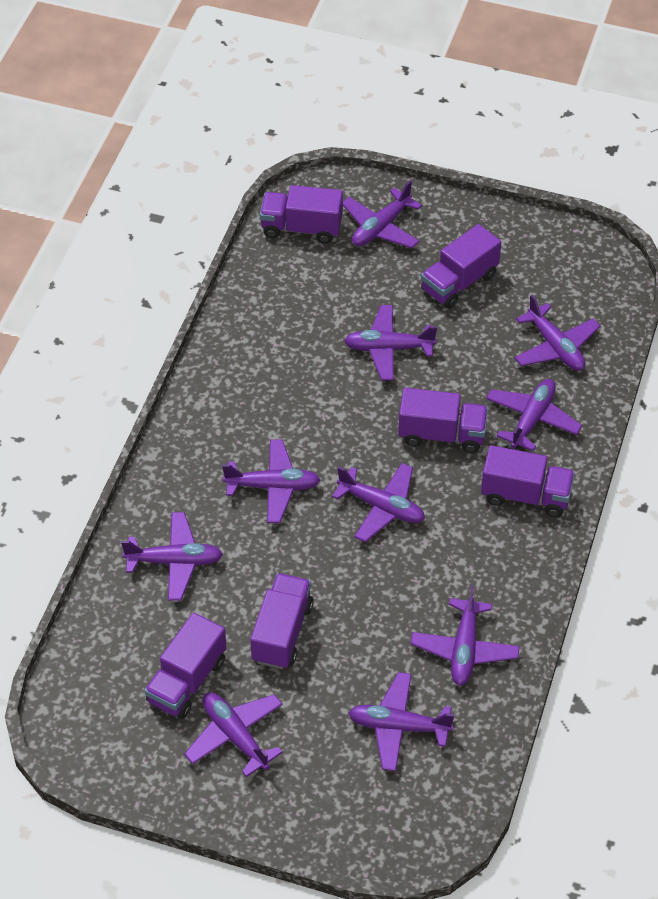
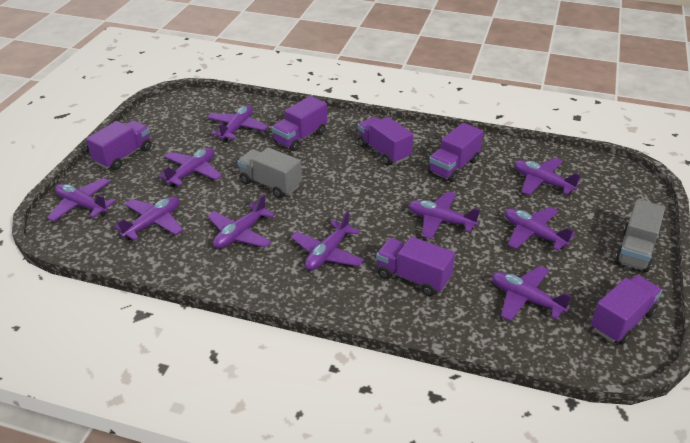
grey truck: none = 0 -> [237,147,302,198] [615,199,665,273] = 2

